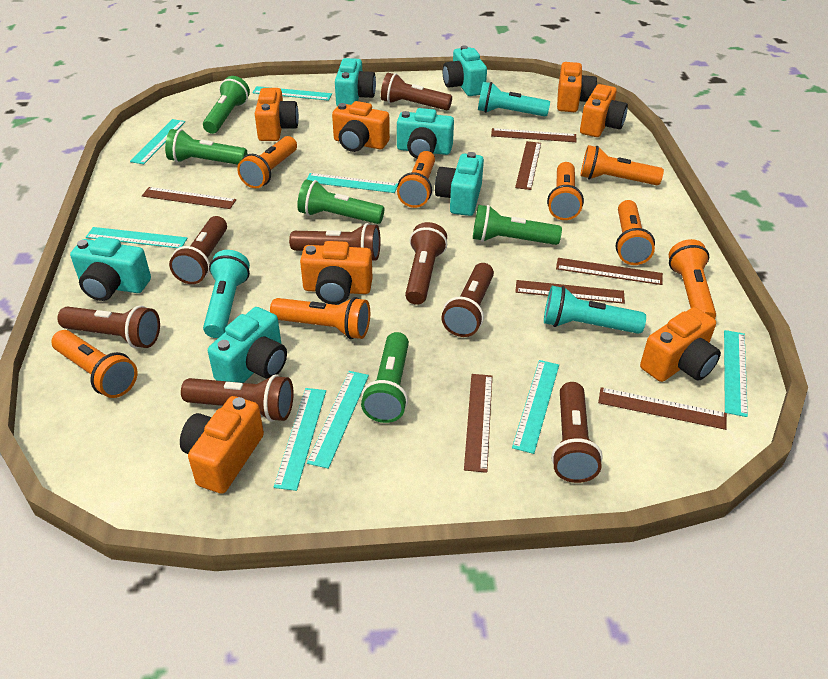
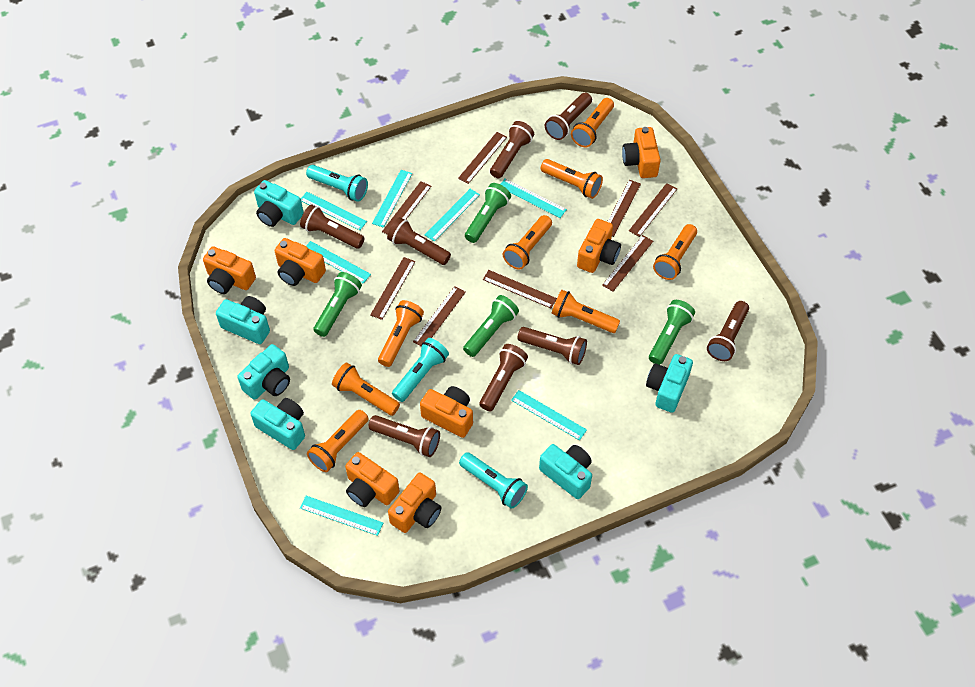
brown ruler: [142,187,236,209] [464,374,492,473] [491,128,577,142] [515,141,541,190] [515,280,625,304] [556,258,663,285] [598,387,727,430] = 7 -> [370,257,415,320] [382,181,431,235] [413,286,466,347] [458,132,507,184] [483,270,557,308] [602,235,653,291] [607,180,641,237] [629,183,677,237] = 8
green flashlight: [165,129,247,165] [203,76,250,134] [297,180,384,224] [361,332,409,423] [473,205,562,245] = 5 -> [313,272,362,337] [463,295,519,357] [465,183,511,243] [649,300,695,365] = 4
turquoise ruler: [86,227,188,248] [130,119,185,164] [252,86,332,101] [274,388,326,491] [306,173,398,193] [307,371,369,469] [512,360,559,454] [724,330,748,417] = 8 -> [300,496,383,536] [301,192,367,230] [306,241,371,284] [372,170,412,228] [425,189,480,242] [500,178,567,218] [511,390,587,441] = 7

